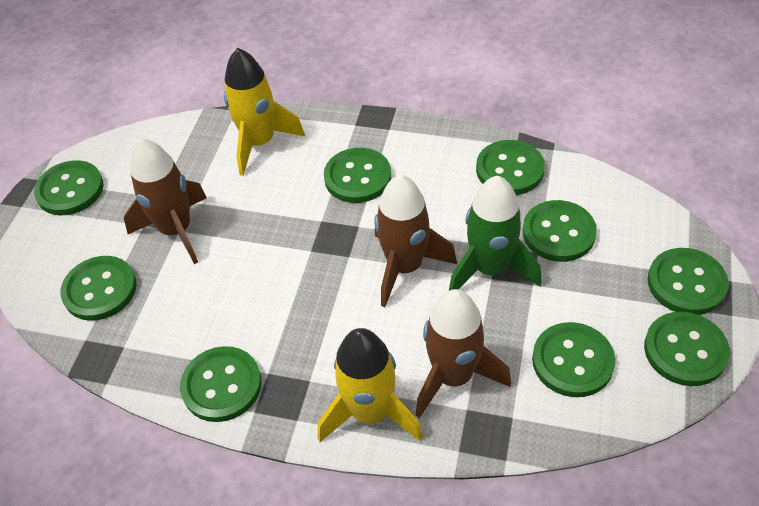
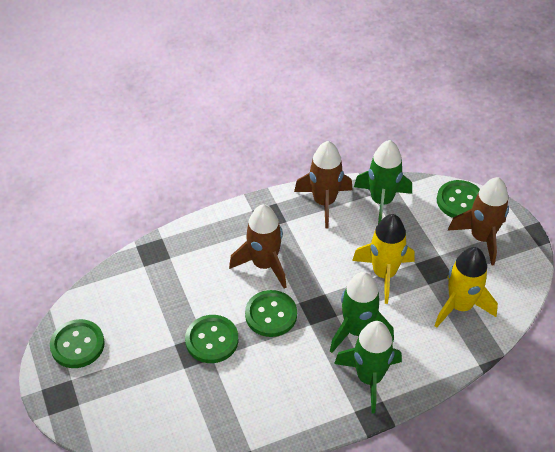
green button: [34,160,103,215] [61,256,137,321] [180,346,262,422] [324,148,391,203] [476,140,545,195] [523,200,597,262] [532,322,615,397] [644,312,730,386] [648,248,729,315] = 9 -> [50,319,105,368] [185,315,238,363] [245,290,297,337] [437,180,480,218] = 4
green rocket: [449,176,542,291] = 1 -> [330,272,394,353] [334,321,402,413] [354,140,412,224] = 3

